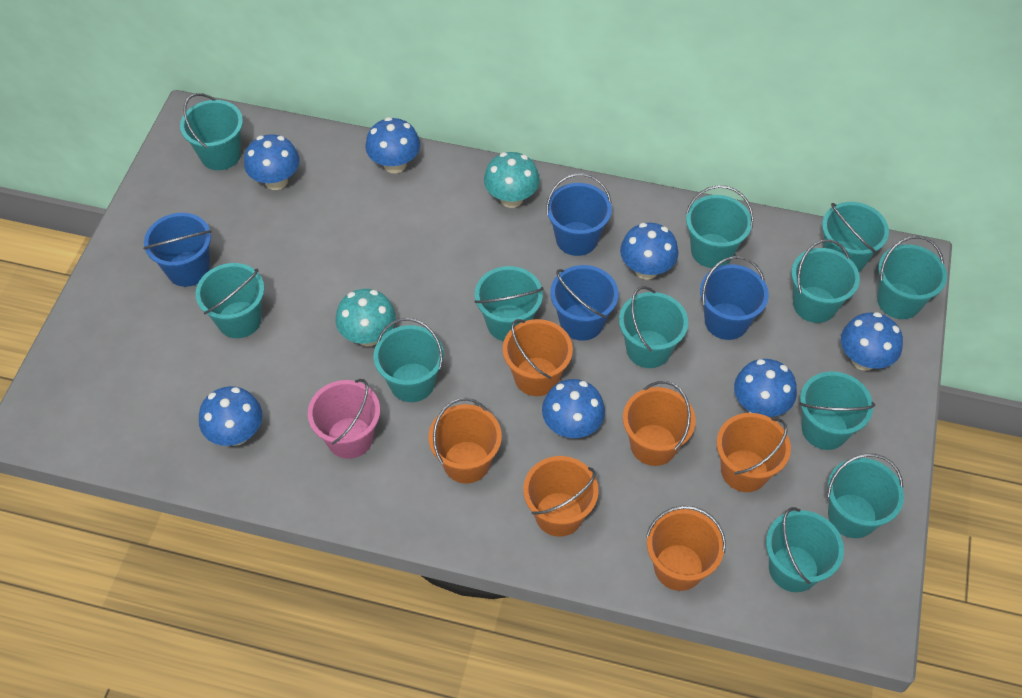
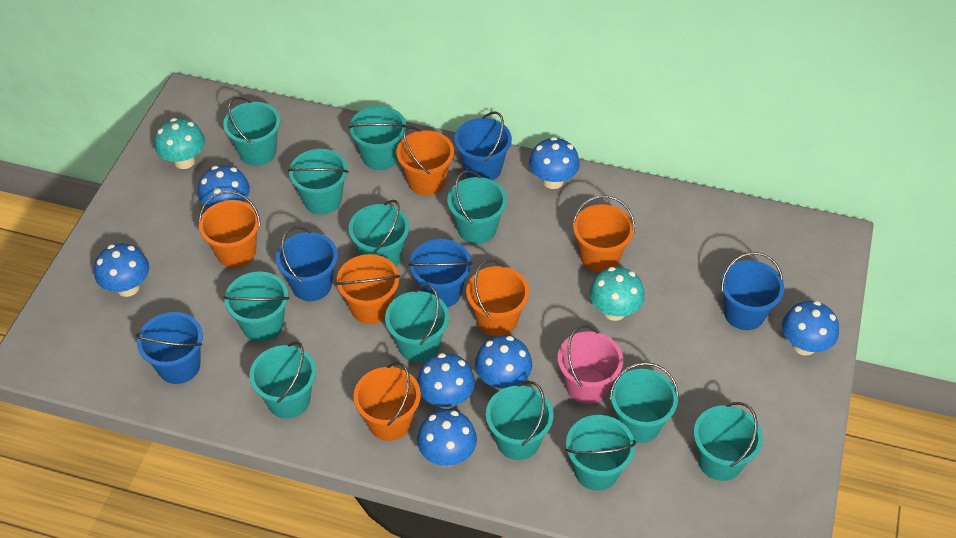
blue bucket: [143,213,212,287] [546,173,612,256] [550,265,618,341] [700,256,769,340] = 4 -> [135,312,203,384] [276,226,338,301] [408,239,473,307] [455,111,512,180] [721,252,784,330] = 5

